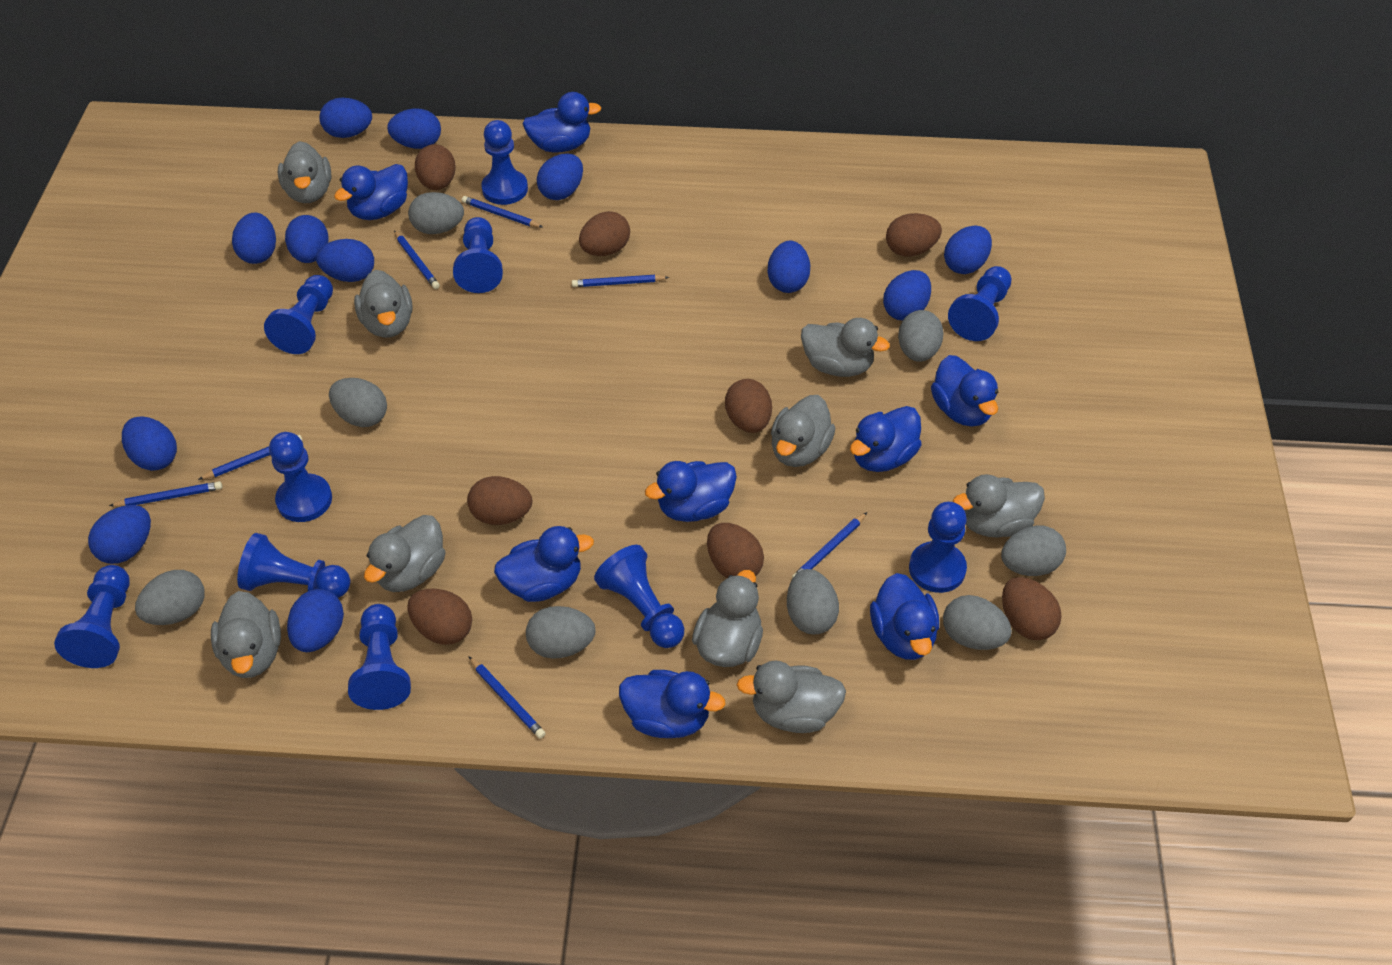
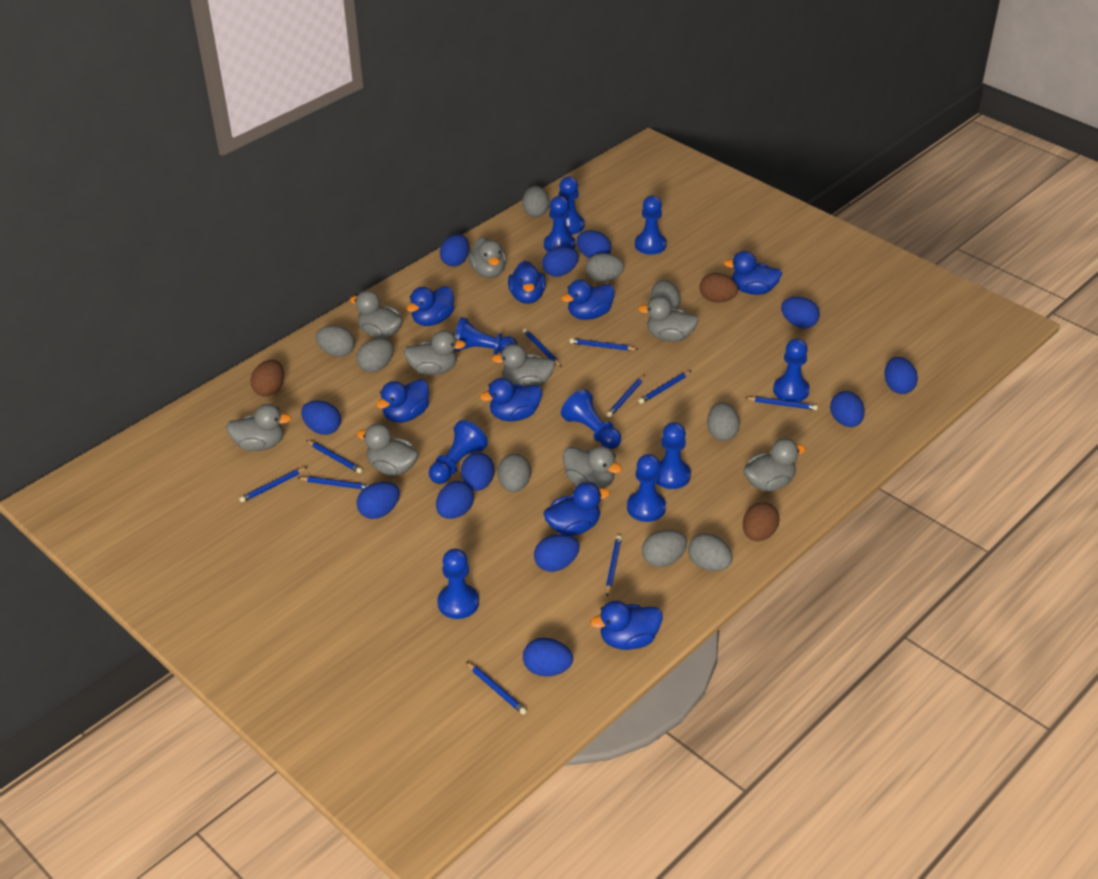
blue pencil: [109,481,222,507] [198,435,303,480] [394,230,440,289] [462,196,543,228] [468,656,546,739] [572,275,669,287] [792,512,867,579] = 7 -> [239,467,307,503] [298,476,369,489] [306,440,362,473] [467,662,527,715] [523,328,562,367] [570,338,638,351] [606,535,622,596] [607,375,645,417] [638,371,691,404] [745,396,818,410] = 10
brown egg: [407,589,472,644] [415,144,456,190] [467,476,532,525] [579,211,630,256] [707,523,764,578] [725,379,772,433] [886,213,942,256] [1002,577,1062,640] = 8 -> [250,360,284,396] [699,273,738,303] [743,502,780,541] = 3
grey egg: [135,570,205,625] [329,378,387,427] [408,192,464,234] [526,606,596,659] [787,569,839,634] [898,310,944,362] [943,595,1012,650] [1001,525,1066,576] = 8 -> [316,325,355,357] [356,338,394,372] [497,454,531,492] [522,186,549,217] [586,253,624,282] [642,530,687,567] [650,280,680,309] [688,533,732,571] [707,402,740,441] = 9

